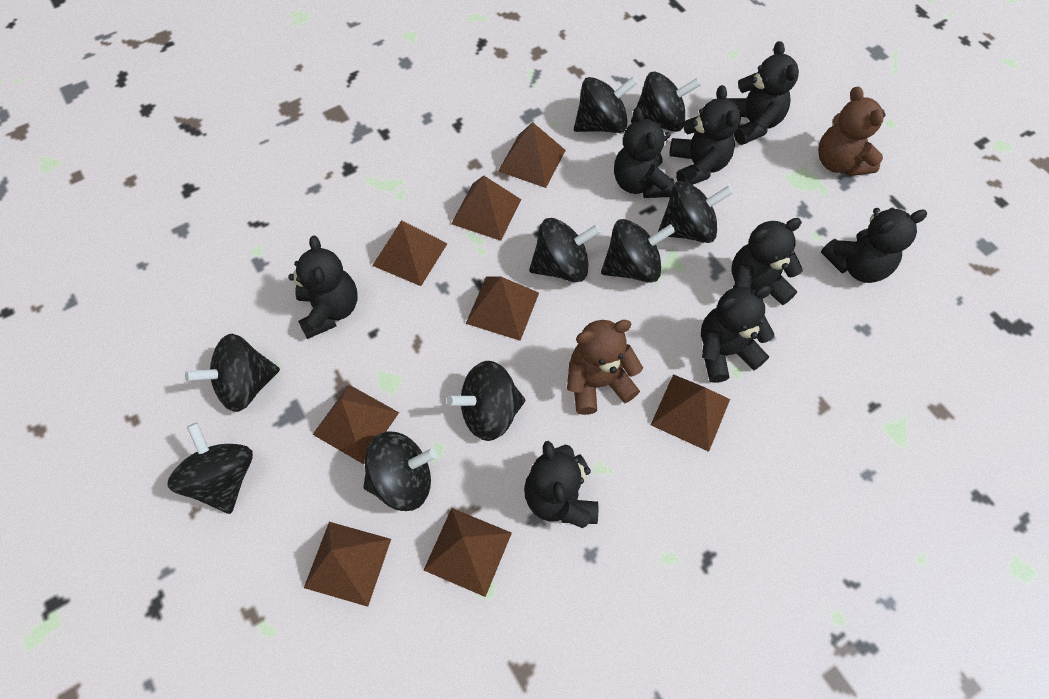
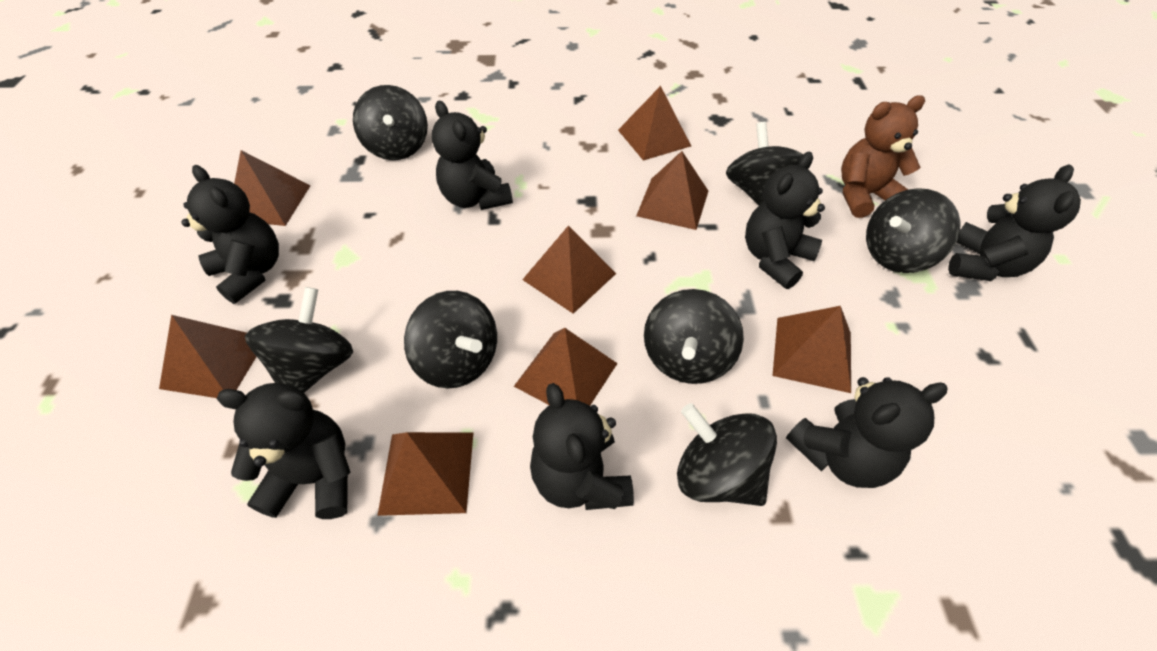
black spinning top: [167,423,253,514] [185,334,280,412] [363,431,437,511] [447,361,525,441] [529,218,601,282] [574,76,637,133] [601,219,675,283] [631,72,701,132] [658,181,733,243] = 9 -> [245,287,353,393] [353,85,428,160] [404,291,497,389] [644,289,744,384] [677,403,777,506] [726,122,803,205] [866,188,960,273] = 7
black teddy bear: [288,236,358,339] [524,441,598,528] [614,107,674,198] [669,85,741,185] [701,285,774,383] [726,41,799,145] [731,218,803,305] [821,208,927,283] = 8 -> [182,165,279,304] [217,383,351,519] [432,101,513,210] [530,383,634,510] [745,152,825,289] [786,377,948,488] [948,164,1081,281] = 7
brown teddy bear: [567,320,643,415] [818,86,886,176] = 2 -> [841,95,925,218] = 1

